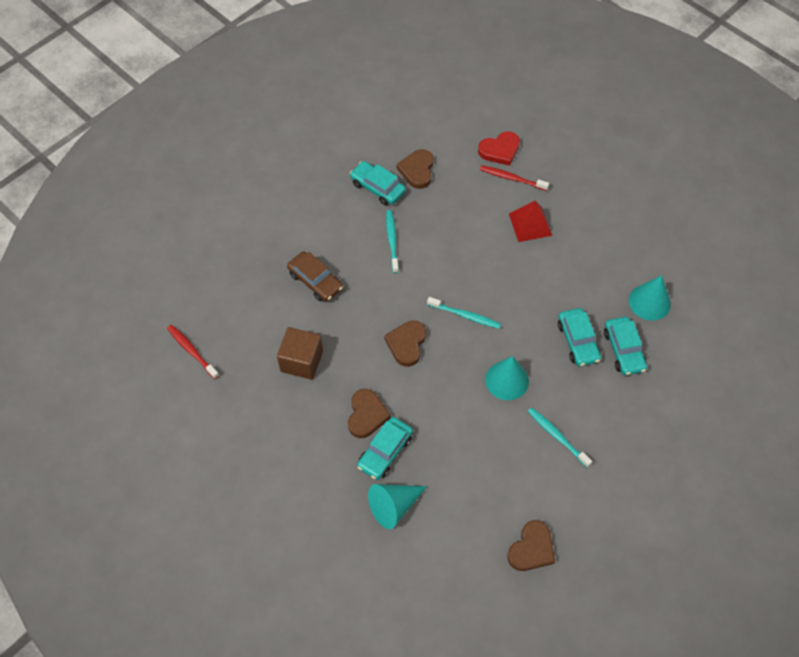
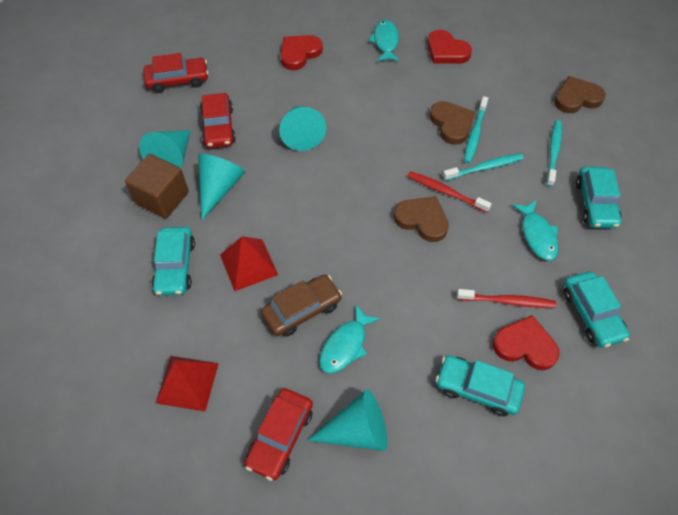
brown heart: [348,389,391,438] [384,321,426,367] [396,149,434,189] [507,520,555,571] = 4 -> [394,196,449,242] [429,101,475,145] [554,76,606,113] = 3
red car: none = 0 -> [144,53,209,93] [200,93,236,148] [244,388,313,481] = 3
red heart: [478,131,520,166] = 1 -> [281,35,323,70] [427,30,472,64] [493,315,560,370] = 3
red pyramid: [509,201,552,242] = 1 -> [156,356,219,411] [220,236,278,291] = 2
turquoise cone: [368,484,427,529] [485,356,529,400] [629,275,671,321] = 3 -> [139,130,191,169] [198,154,245,220] [279,106,326,151] [307,389,387,451] = 4
turquoise fish: none = 0 -> [319,305,380,374] [369,19,400,62] [512,200,558,261] = 3

